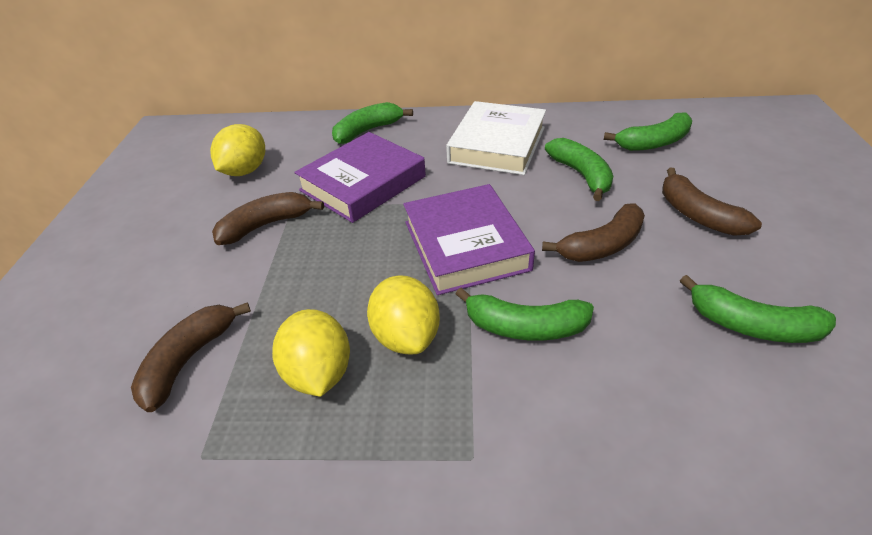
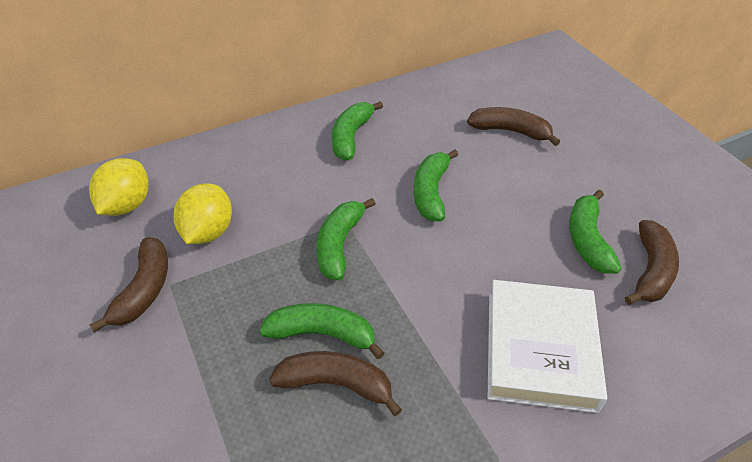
purple book: [294,132,426,223] [403,184,535,295] = 2 -> none = 0
yellow lemon: [210,124,265,176] [272,309,350,397] [367,275,440,354] = 3 -> [89,158,149,216] [174,183,232,244] = 2

